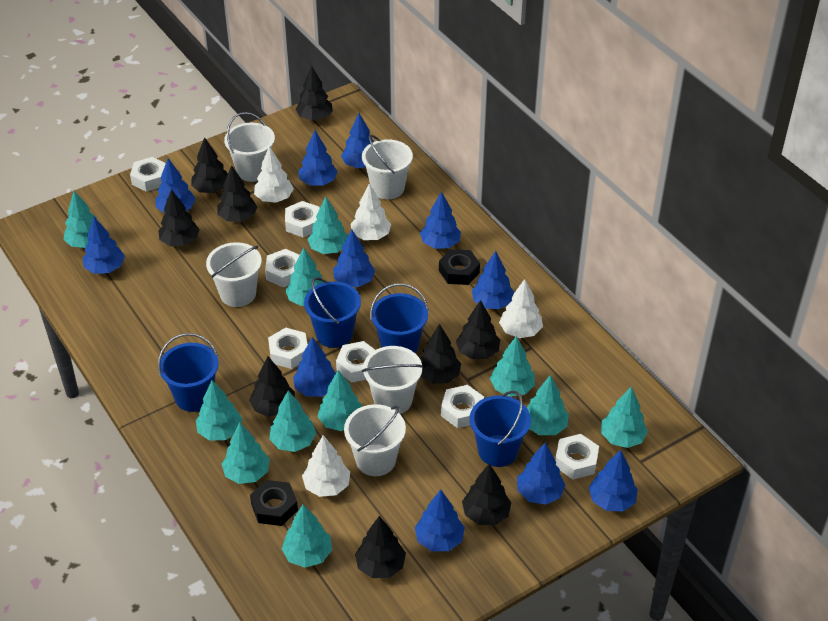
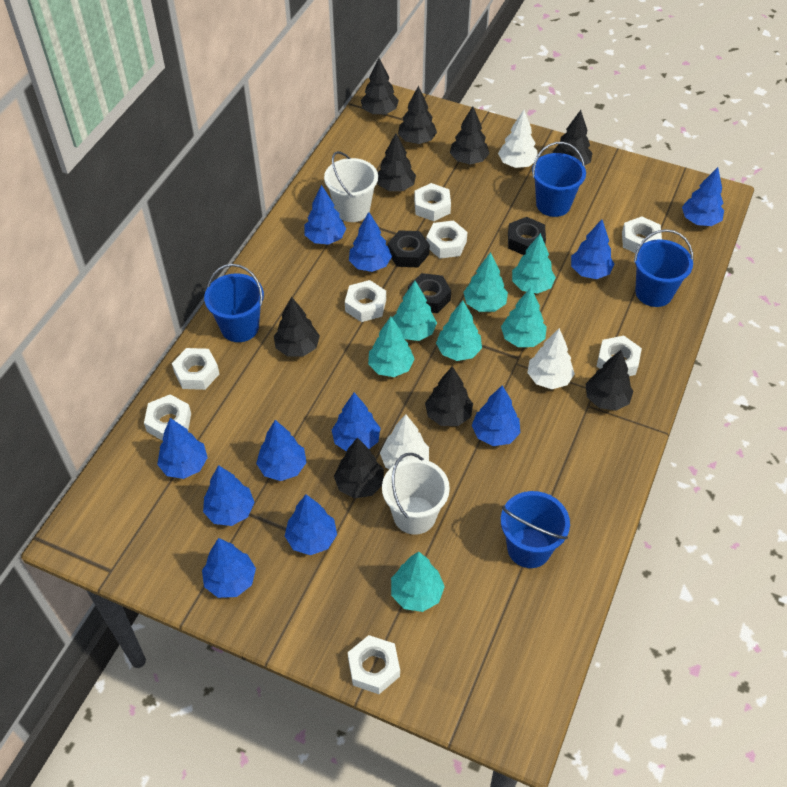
black nut: [250,480,298,526] [439,249,480,285] = 2 -> [388,230,430,268] [408,273,451,313] [508,217,546,255] = 3
turquoise tree: [63,191,102,248] [196,380,243,441] [222,422,270,484] [269,391,316,452] [282,504,332,568] [285,247,324,306] [308,197,348,254] [318,370,362,431] [490,336,535,396] [527,375,569,435] [601,386,648,448] = 11 -> [368,317,415,377] [391,551,445,612] [392,281,437,341] [436,300,482,361] [463,252,508,312] [501,288,547,347] [512,233,556,294] = 7
white bucket: [206,242,262,307] [224,112,275,182] [344,404,406,476] [362,135,413,199] [362,346,423,414] = 5 -> [324,151,378,222] [382,453,450,535] = 2
white nut: [130,157,166,192] [265,249,300,287] [268,328,308,369] [285,201,320,238] [336,341,375,383] [441,385,484,428] [555,434,599,479] = 7 -> [144,394,191,441] [172,348,219,390] [345,280,386,322] [348,635,400,694] [414,183,451,221] [426,221,467,259] [597,336,642,376] [622,216,662,253] = 8
white tree: [254,146,294,203] [302,435,350,497] [350,183,391,240] [499,279,543,338] = 4 -> [380,414,429,469] [498,110,538,168] [527,328,575,389] = 3

